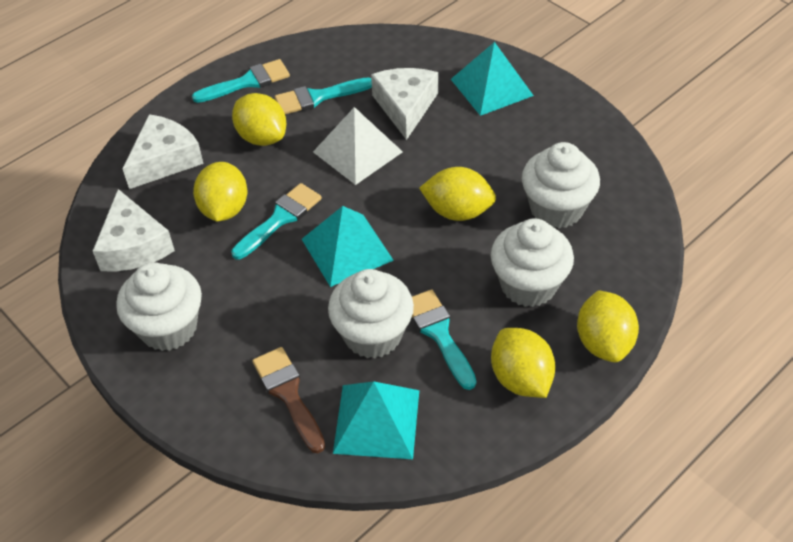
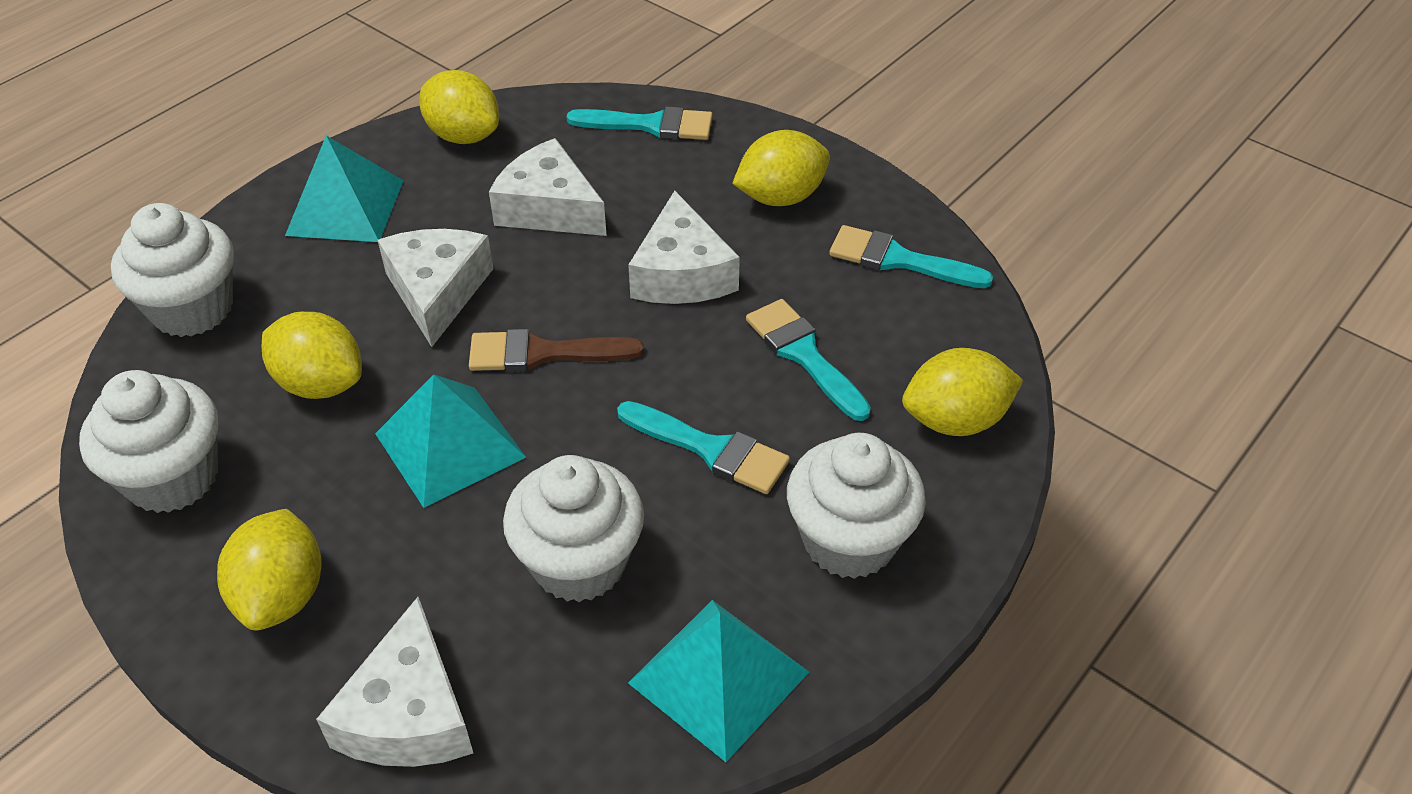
white cheese: [93,189,175,271] [122,114,204,189] [371,68,438,140] = 3 -> [316,597,473,767] [378,229,493,347] [489,138,607,236] [628,191,740,304] = 4
white pyramid: [313,107,403,185] = 1 -> none = 0

